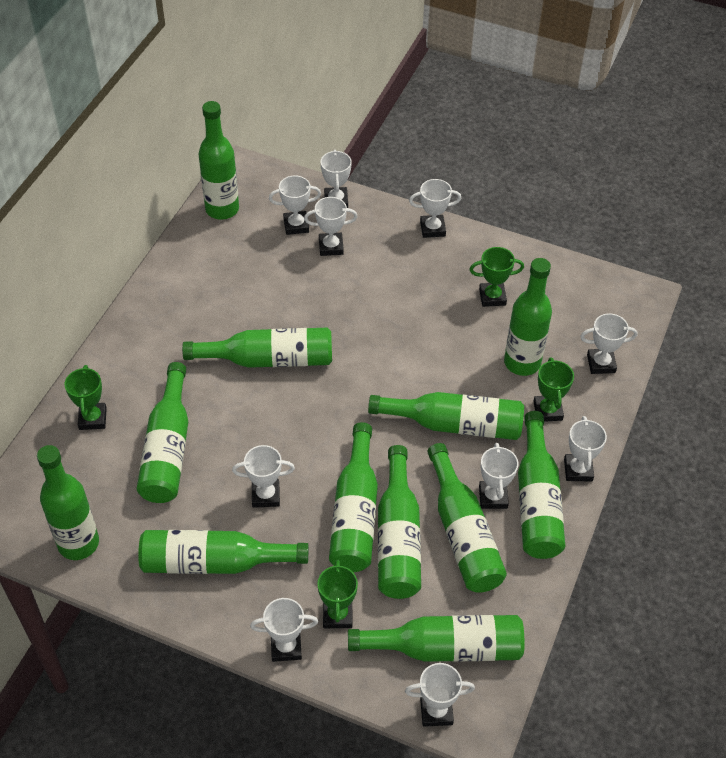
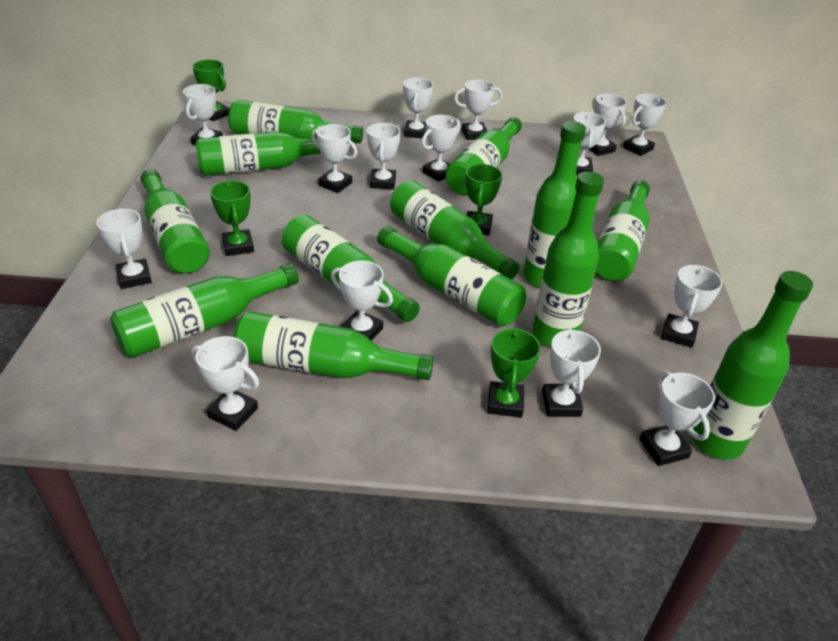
green bottle: [37,445,99,560] [137,362,188,503] [138,530,308,574] [182,328,332,368] [198,101,239,220] [329,422,378,572] [348,615,525,662] [368,392,524,440] [378,445,421,599] [427,443,507,593] [504,258,552,376] [518,411,565,559] = 12 -> [110,263,299,358] [140,169,210,274] [195,132,321,176] [228,100,363,143] [233,311,434,380] [282,215,420,322] [377,226,526,327] [390,180,520,280] [445,117,522,195] [523,121,586,288] [533,171,604,347] [595,180,650,281] [692,271,813,460] = 13
white trophy: [232,445,295,508] [250,598,318,662] [269,176,321,235] [304,197,358,256] [320,150,352,208] [405,663,475,727] [409,179,462,238] [479,443,518,509] [564,416,607,482] [580,313,638,374] = 10 -> [97,209,152,289] [183,84,223,145] [191,336,259,431] [311,124,357,193] [331,261,393,341] [367,123,401,190] [403,78,433,138] [421,115,461,182] [454,79,503,140] [542,328,601,417] [573,112,606,175] [589,94,627,156] [623,94,667,156] [640,371,715,466] [661,265,723,348] = 15

